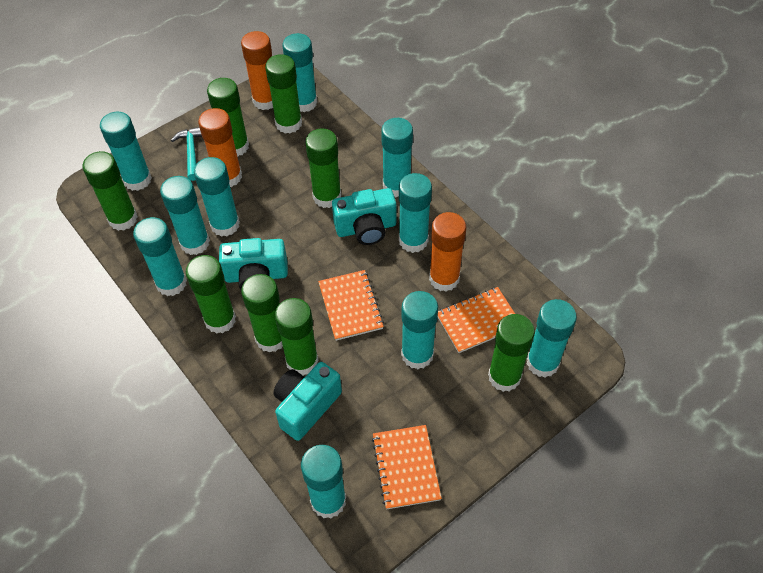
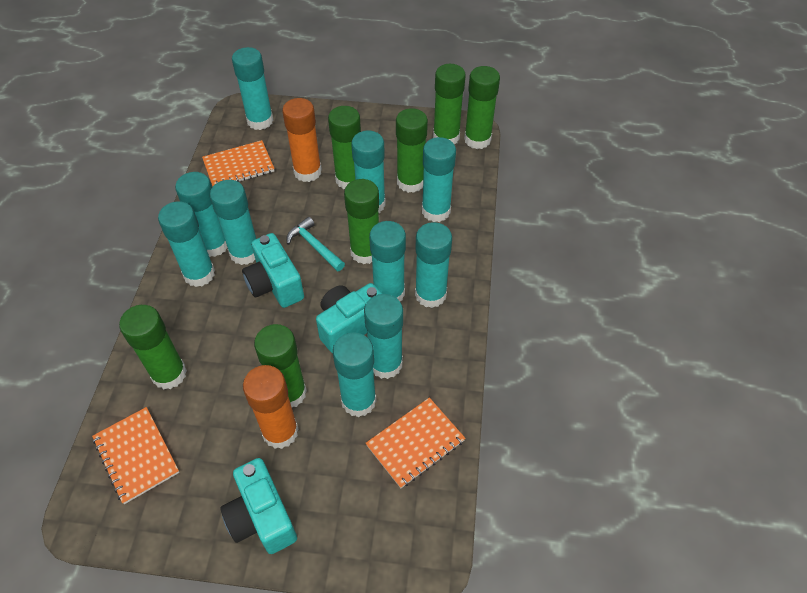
green glue stick: [83,151,138,231] [186,255,236,334] [207,78,249,157] [241,274,283,353] [265,54,302,134] [275,298,319,375] [305,129,341,208] [488,314,535,392] = 8 -> [119,305,187,389] [254,324,307,407] [328,106,361,189] [344,179,379,264] [396,108,428,193] [433,64,466,145] [464,66,500,149] = 7
orange glue stick: [198,108,242,187] [241,31,273,110] [429,212,466,292] = 3 -> [243,365,299,449] [282,98,322,182] = 2

